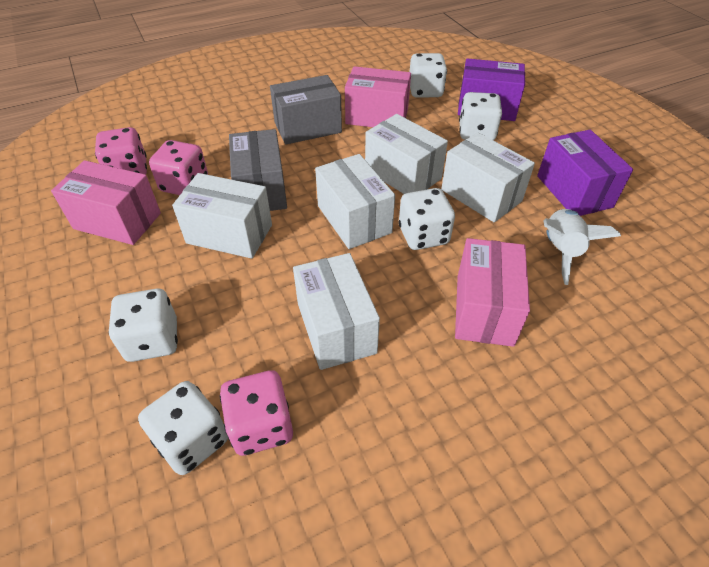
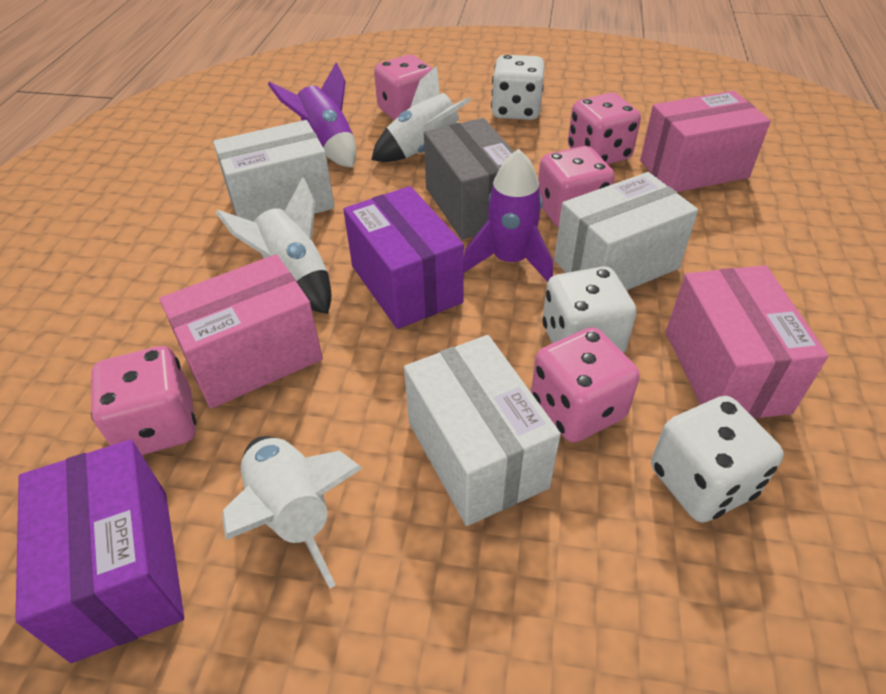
grey box: [229,129,287,211] [270,75,342,144] = 2 -> [424,118,514,240] = 1
pink dice: [95,127,147,175] [149,140,208,195] [220,370,293,456] = 3 -> [91,346,196,455] [374,55,433,120] [531,327,640,442] [538,146,615,227] [568,93,641,164] = 5
purple rocket: none = 0 -> [268,62,356,168] [464,149,553,282] = 2
white box: [172,173,272,259] [293,253,380,370] [315,154,395,249] [365,114,448,194] [441,133,535,223] = 5 -> [213,120,335,222] [404,335,561,526] [554,172,698,291] = 3
white dice: [108,289,178,362] [138,381,228,475] [399,188,455,250] [410,53,447,98] [459,92,502,141] = 5 -> [491,55,545,120] [542,267,637,353] [651,396,784,523] = 3
white rocket: [544,209,621,285] = 1 -> [216,177,332,314] [222,436,363,588] [371,66,471,162] = 3

